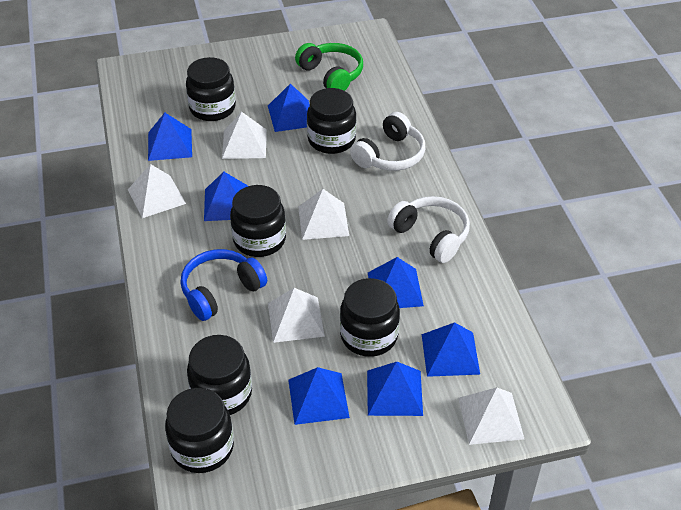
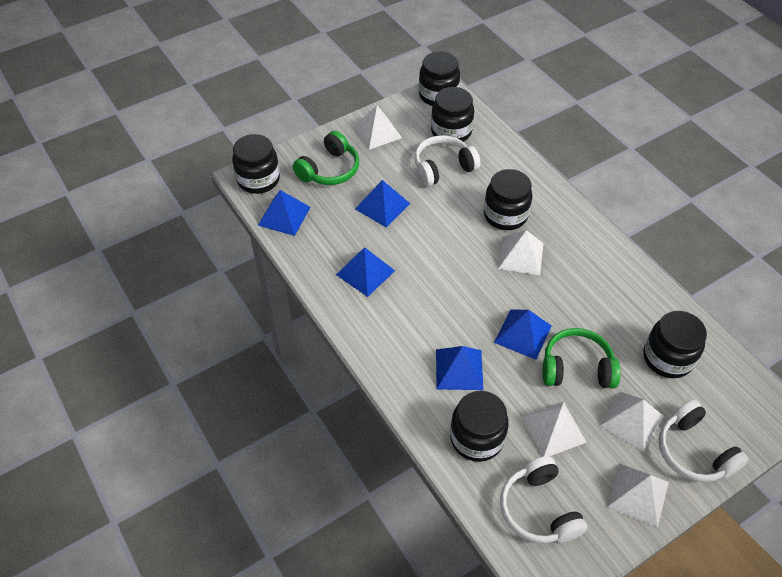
blue headphones: [180,249,267,321] = 1 -> none = 0
blue pyramid: [148,113,192,161] [204,172,248,221] [268,84,310,132] [288,367,350,425] [367,362,423,416] [368,257,424,308] [422,322,480,377] = 7 -> [258,190,311,236] [336,247,395,297] [355,180,410,227] [436,346,483,390] [494,309,552,360] = 5
green headphones: [295,43,363,91] = 1 -> [293,131,359,185] [542,328,621,388] = 2
white headphones: [350,112,426,171] [387,196,470,263] = 2 -> [414,135,480,186] [500,456,587,543] [659,400,749,482] = 3

